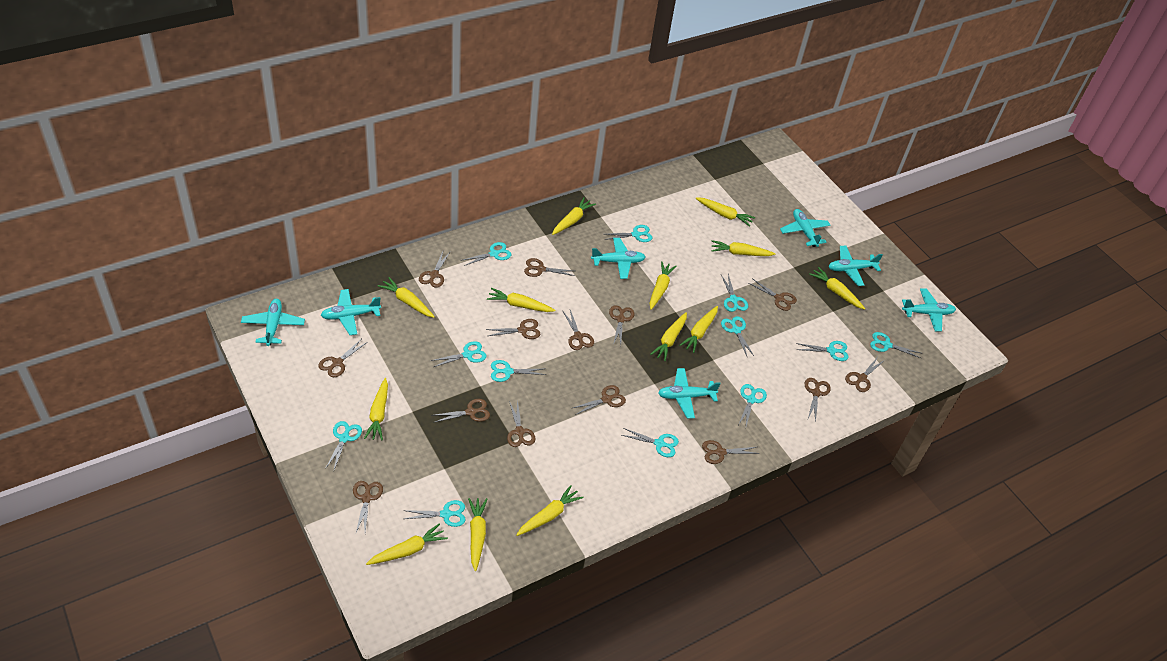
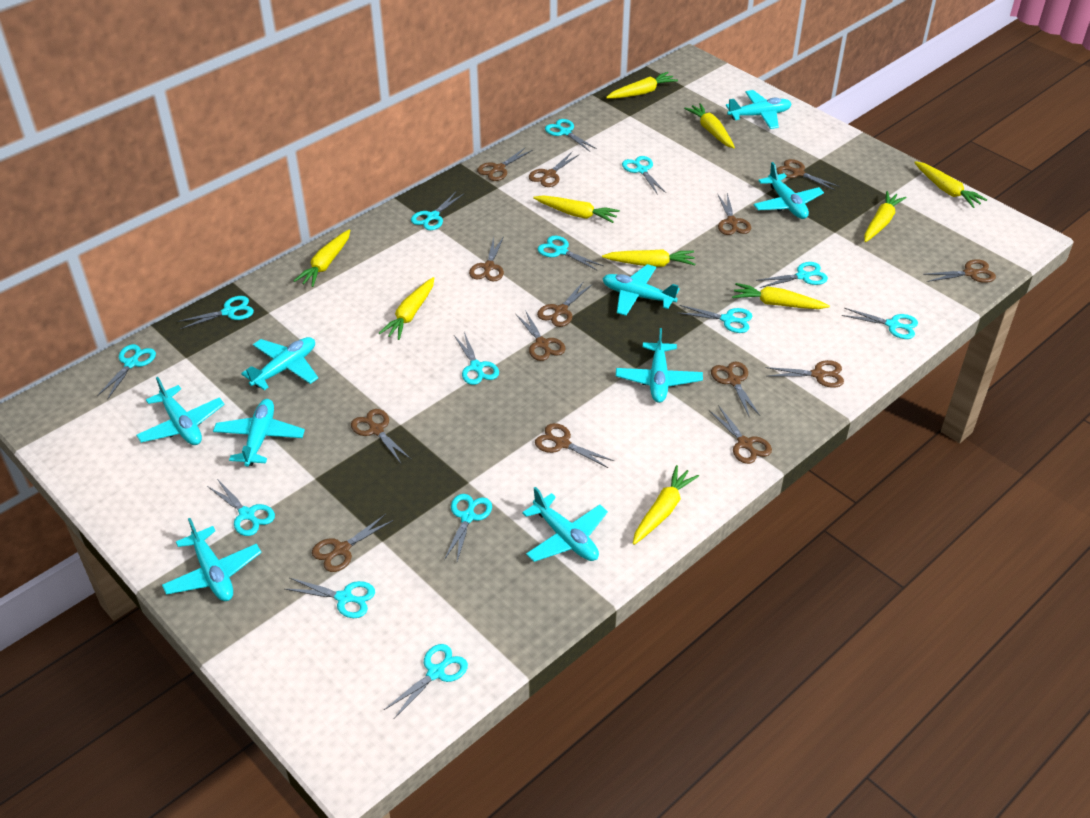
turquoise plane: [241,299,305,346] [321,289,381,335] [591,238,645,279] [658,368,721,419] [780,209,831,247] [828,245,883,286] [902,288,956,332] = 7 -> [136,377,225,445] [162,518,262,601] [213,399,305,467] [241,337,318,390] [522,487,608,562] [602,264,680,316] [616,328,703,403] [726,90,791,129] [754,162,824,219] = 9
turquoise scissors: [325,421,362,470] [403,500,466,527] [430,341,486,367] [463,242,511,266] [491,360,546,382] [604,225,653,242] [622,428,679,457] [721,274,748,312] [721,316,754,356] [738,384,767,426] [796,341,849,361] [870,332,923,358] = 12 -> [97,344,156,400] [178,296,254,329] [207,479,275,536] [285,578,375,618] [383,644,468,720] [411,192,464,230] [444,494,492,561] [454,332,499,385] [538,236,604,271] [545,119,597,152] [622,156,666,195] [679,305,753,333] [756,262,828,288] [842,308,918,339] = 14
yellow carrot: [364,378,388,440] [366,523,448,565] [378,277,435,318] [468,498,487,571] [487,288,555,312] [516,485,583,536] [552,197,596,235] [650,262,676,310] [650,312,687,361] [679,306,718,353] [696,197,755,227] [712,240,776,256] [809,267,865,310] = 13 -> [294,229,350,287] [379,277,434,340] [533,195,620,223] [602,249,695,267] [606,72,678,99] [633,465,699,545] [684,103,735,148] [732,283,830,309] [864,191,907,242] [914,161,987,208] = 10

